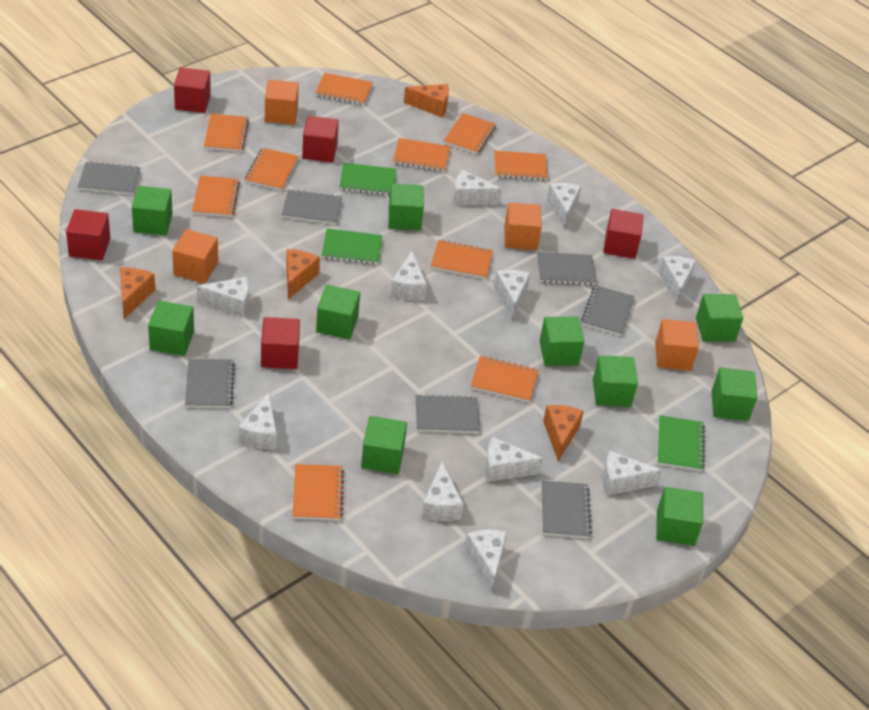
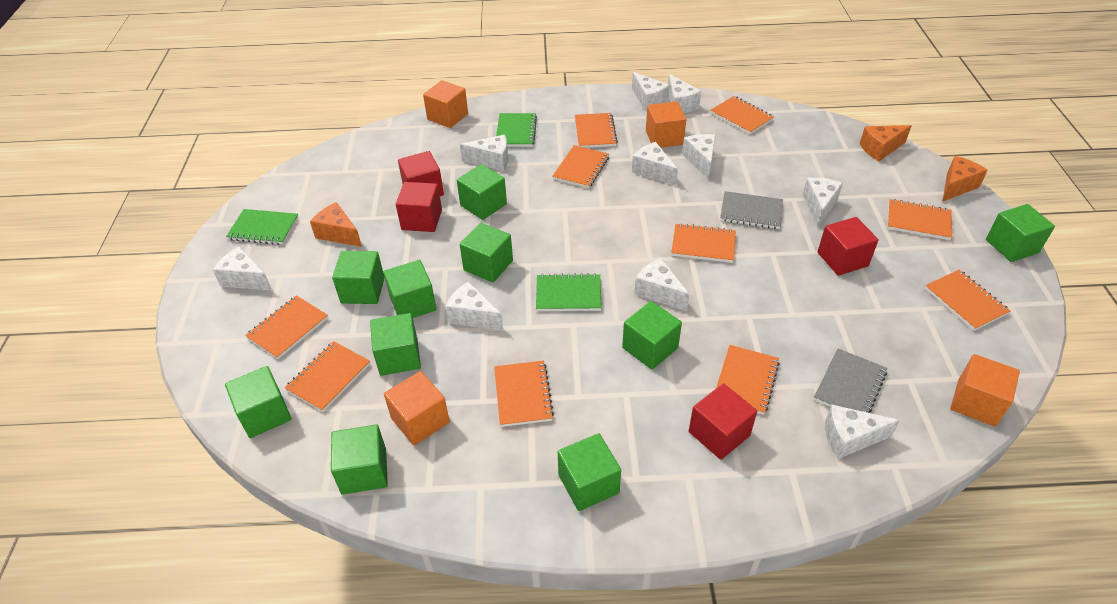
grey notebook: [78,161,141,195] [185,359,235,408] [282,189,342,225] [416,394,480,433] [537,252,596,285] [541,480,592,539] [581,285,635,336] = 7 -> [720,191,783,229] [814,348,887,413] = 2
orange cheese: [120,267,155,319] [286,249,320,300] [404,84,449,117] [543,405,584,461] = 4 -> [310,202,362,247] [859,125,912,161] [942,156,988,202] = 3
red cube: [66,209,110,260] [174,67,211,113] [261,317,300,369] [302,116,339,163] [603,209,644,259] = 5 -> [396,182,442,232] [398,151,444,196] [689,383,757,460] [817,217,879,276] = 4
white cheese: [197,277,249,317] [238,393,277,450] [390,251,427,300] [421,462,464,521] [453,170,502,205] [464,529,507,592] [485,437,543,482] [494,270,530,320] [546,183,581,229] [603,451,662,496] [659,256,696,305] = 11 -> [213,246,272,291] [445,281,503,330] [460,135,508,171] [632,72,670,111] [632,142,678,186] [634,258,690,311] [668,74,701,113] [682,134,716,180] [803,177,843,227] [825,405,900,459] = 10

